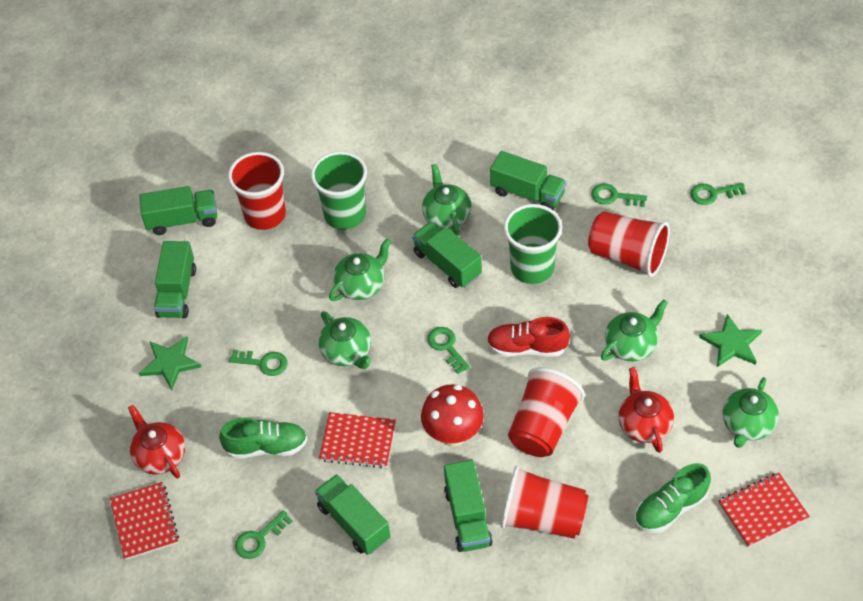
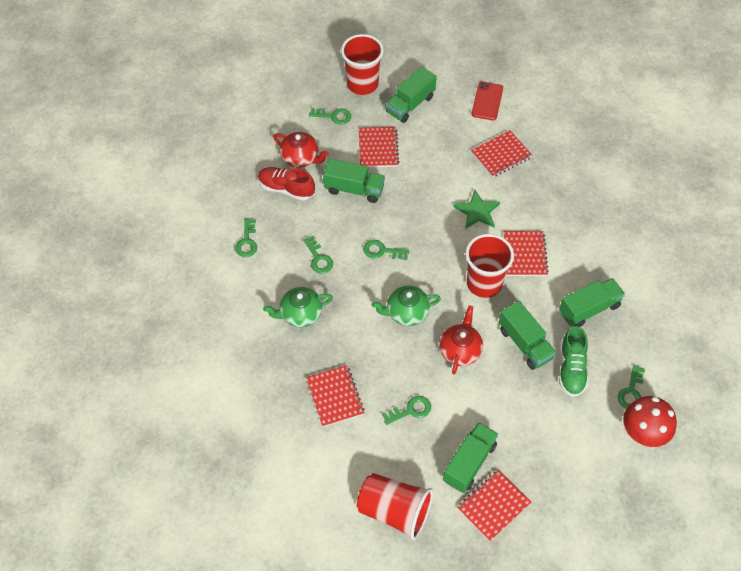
green cup: [311,151,367,230] [504,204,562,284] = 2 -> none = 0
green key: [229,350,287,376] [235,510,293,559] [428,327,470,374] [591,183,647,207] [690,183,746,205] = 5 -> [235,219,257,257] [303,236,333,274] [309,108,351,125] [363,240,409,260] [382,396,431,425] [618,365,645,408] = 6
green shoe: [219,418,308,459] [635,463,711,533] = 2 -> [559,326,588,397] = 1
green star: [139,336,201,390] [699,314,762,367] = 2 -> [453,190,500,229] = 1
green teapot: [318,311,371,369] [329,238,391,301] [422,164,472,236] [601,300,668,361] [723,377,779,448] = 5 -> [263,287,333,327] [372,286,441,326] = 2
green truck: [139,186,217,235] [154,241,196,318] [315,474,390,555] [412,222,482,288] [444,460,493,552] [490,151,566,210] = 6 -> [323,158,385,203] [386,66,437,123] [443,422,498,493] [499,301,556,370] [559,278,625,327] = 5
red cup: [228,152,286,230] [501,466,589,539] [508,367,585,457] [588,211,670,277] = 4 -> [341,34,384,95] [357,473,433,540] [465,234,514,298] = 3
red notebook: [110,482,179,560] [319,412,396,468] [718,473,810,547] = 3 -> [306,365,364,427] [359,127,399,167] [457,470,531,542] [471,130,532,177] [504,231,549,276] = 5
red phone: none = 0 -> [472,82,503,120] = 1

